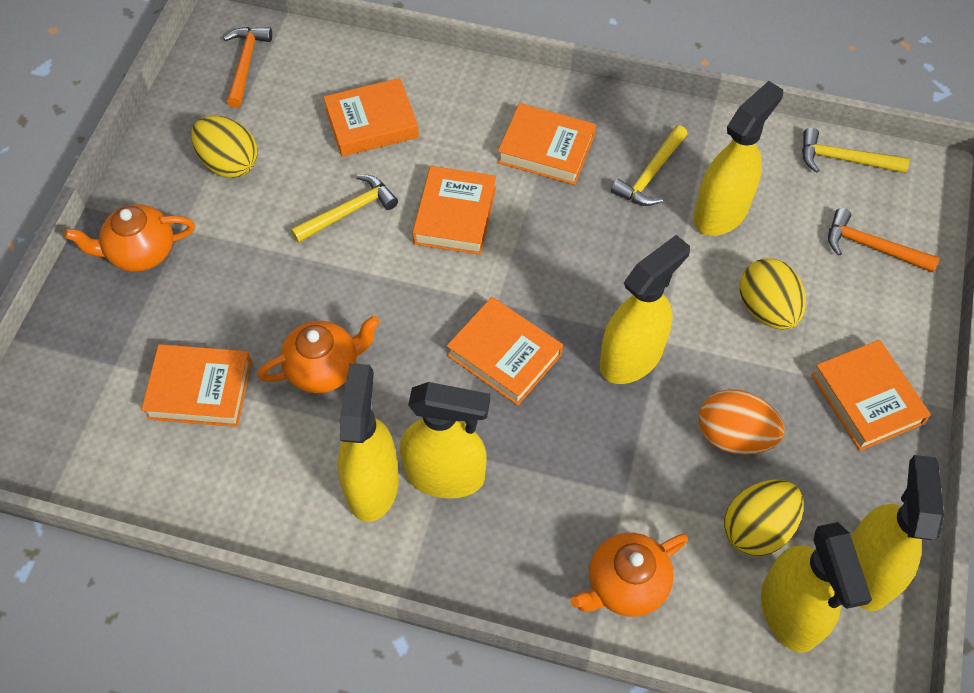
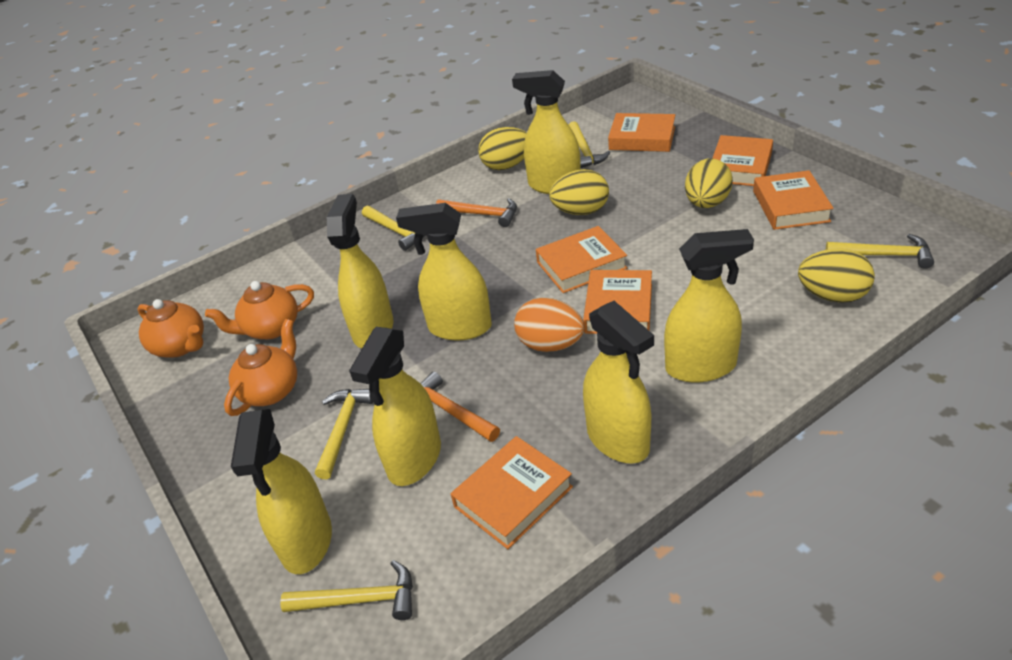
yellow egg: [191,116,258,178] [724,479,804,556] [740,258,806,330] = 3 -> [478,127,526,170] [549,169,609,215] [685,159,733,208] [798,248,875,303] = 4
yellow hammer: [291,175,398,243] [611,125,688,206] [802,128,910,173] = 3 -> [280,560,413,620] [315,389,373,479] [362,206,424,251] [569,121,611,168] [826,234,934,269] = 5
yellow spray bottle: [338,363,399,522] [400,382,490,499] [600,235,690,384] [694,81,783,236] [761,522,872,653] [851,455,944,611] = 6 -> [231,409,332,574] [327,194,393,348] [349,327,441,486] [396,203,492,341] [512,70,581,194] [583,301,654,464] [664,229,754,383] = 7

